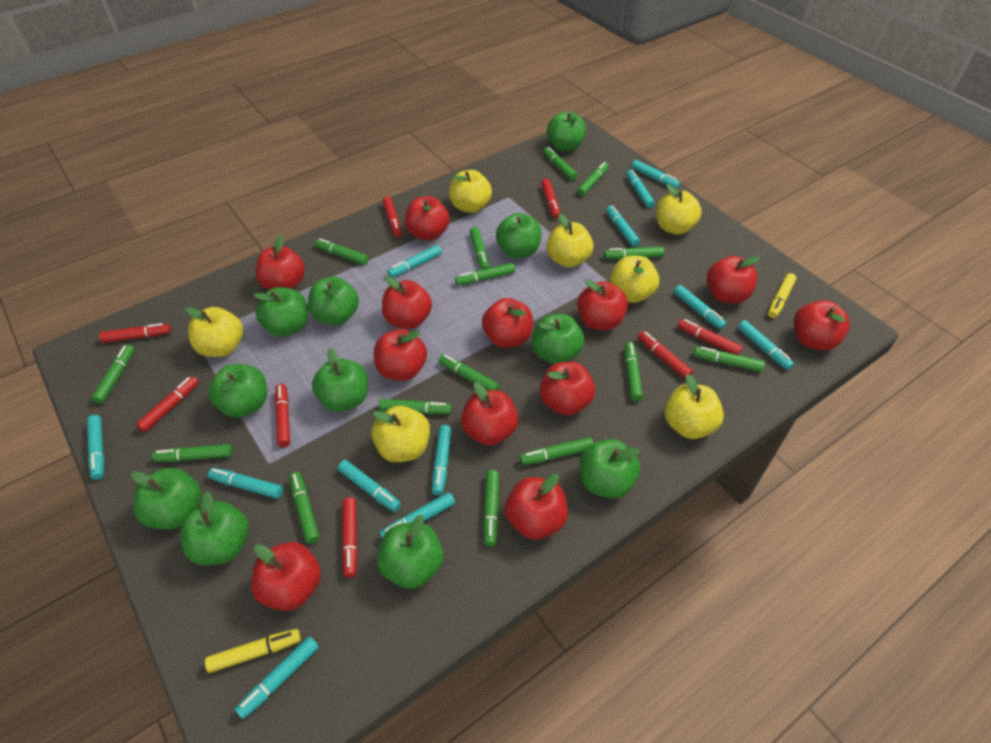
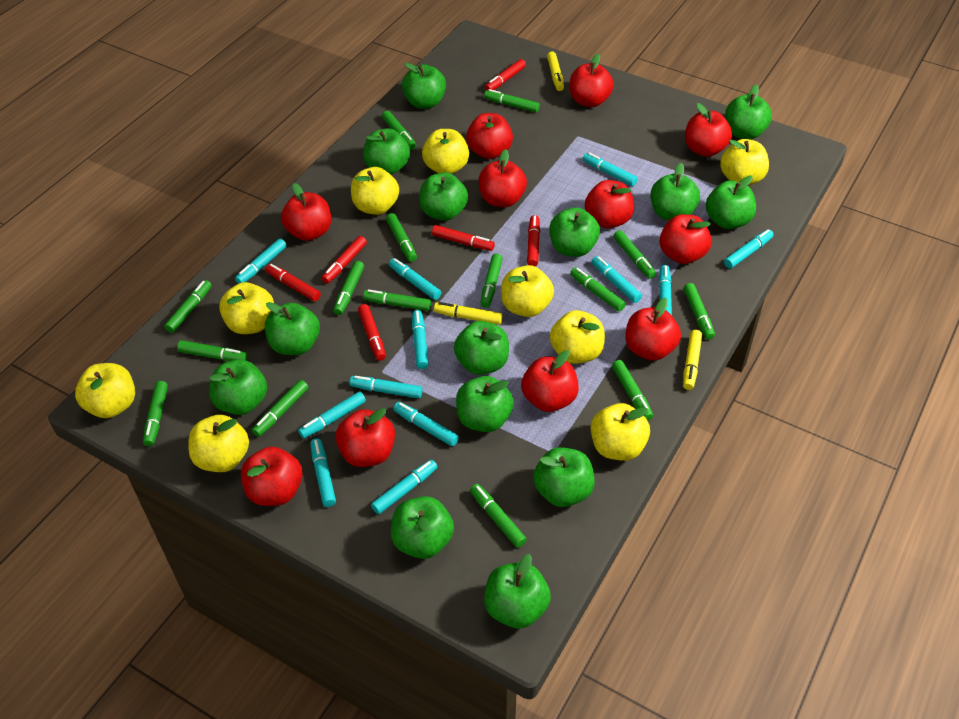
green apple: [131,468,202,529] [180,492,249,565] [208,364,267,418] [253,287,308,336] [308,276,359,325] [312,348,368,412] [377,515,444,589] [496,213,542,258] [532,314,584,364] [547,111,586,152] [580,439,640,499] = 11 -> [209,359,267,415] [265,302,320,355] [363,128,410,175] [391,496,454,559] [402,63,446,109] [419,172,468,221] [454,321,509,375] [456,376,514,432] [484,554,551,629] [533,447,595,507] [549,207,600,257] [651,163,700,221] [706,175,756,229] [725,84,772,139] = 14
red apple: [251,542,321,611] [255,235,305,290] [374,329,427,381] [382,276,432,329] [405,196,450,241] [461,382,519,446] [482,298,533,348] [505,473,568,539] [540,362,595,415] [577,279,628,330] [707,256,760,303] [794,300,850,350] = 12 -> [241,447,303,506] [281,183,331,241] [335,408,395,467] [466,113,513,159] [479,149,527,207] [521,350,579,412] [570,54,614,107] [585,180,634,228] [625,298,681,361] [660,214,712,264] [685,103,732,157] = 11
red marker: [99,323,171,343] [136,376,199,432] [275,384,290,447] [342,497,358,578] [383,197,402,238] [541,179,560,219] [638,331,693,380] [677,319,742,355] = 8 -> [266,264,321,301] [321,236,367,284] [358,304,386,361] [432,225,495,251] [485,59,526,90] [527,215,540,266] = 6
yellow apple: [185,307,243,357] [371,406,430,462] [449,170,492,213] [547,214,593,268] [610,255,659,303] [656,184,702,235] [665,374,724,439] = 7 -> [75,363,135,418] [188,415,249,472] [219,282,274,334] [351,167,399,215] [422,129,469,174] [501,265,554,317] [550,310,605,364] [591,403,650,461] [720,139,769,185] = 9
yellow marker: [205,629,301,673] [768,273,796,318] = 2 -> [434,302,503,325] [547,52,564,91] [683,330,702,390] = 3

